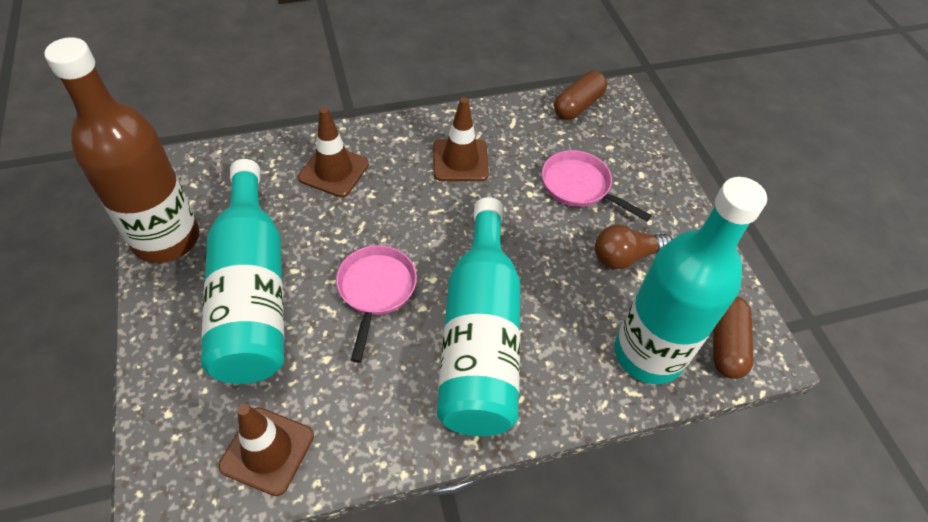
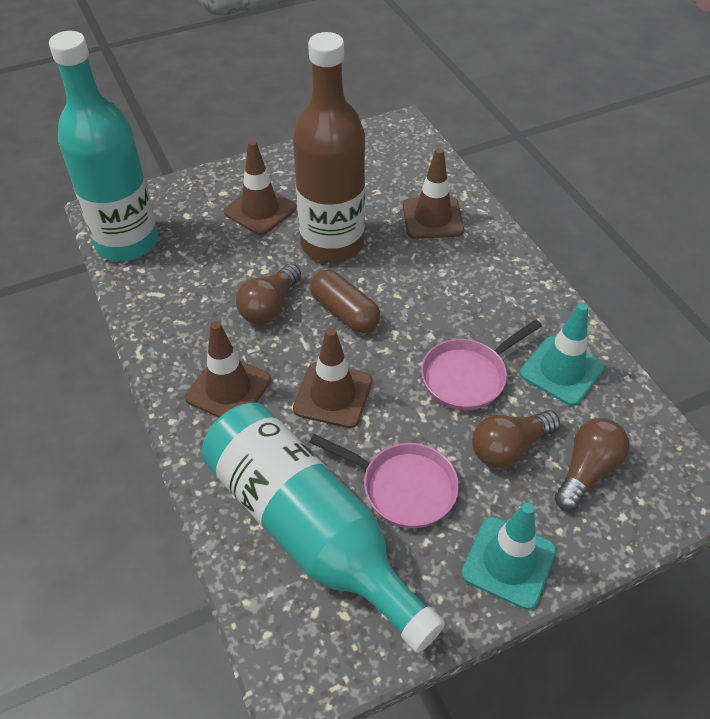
brown capsule: [554,71,607,120] [713,296,754,379] = 2 -> [310,270,380,333] = 1
brown light bulb: [595,225,672,269] = 1 -> [236,264,301,324] [472,410,560,468] [554,418,630,511] = 3
brown traffic cone: [219,404,314,496] [298,107,369,197] [433,97,489,181] = 3 -> [185,321,271,417] [224,140,296,235] [293,328,372,428] [403,148,464,239] = 4
turquoise bottle: [201,159,284,384] [437,197,521,436] [614,177,767,384] = 3 -> [49,31,158,261] [201,402,445,653] = 2
turquoise traffic cone: none = 0 -> [461,503,556,610] [520,303,605,406] = 2

